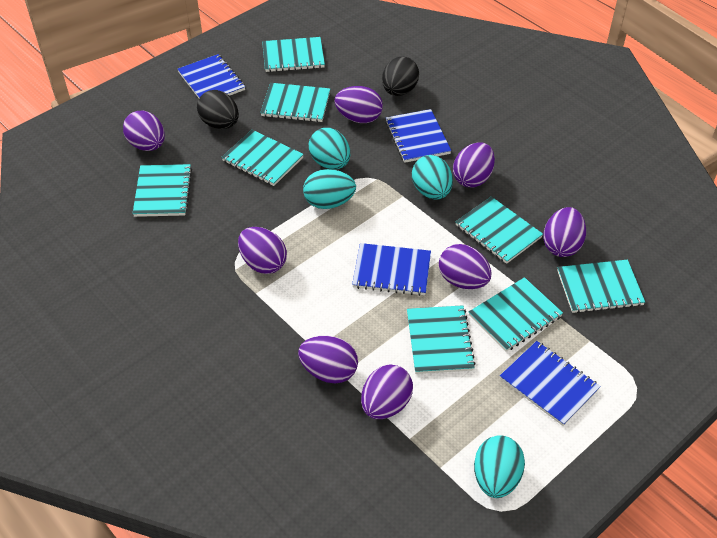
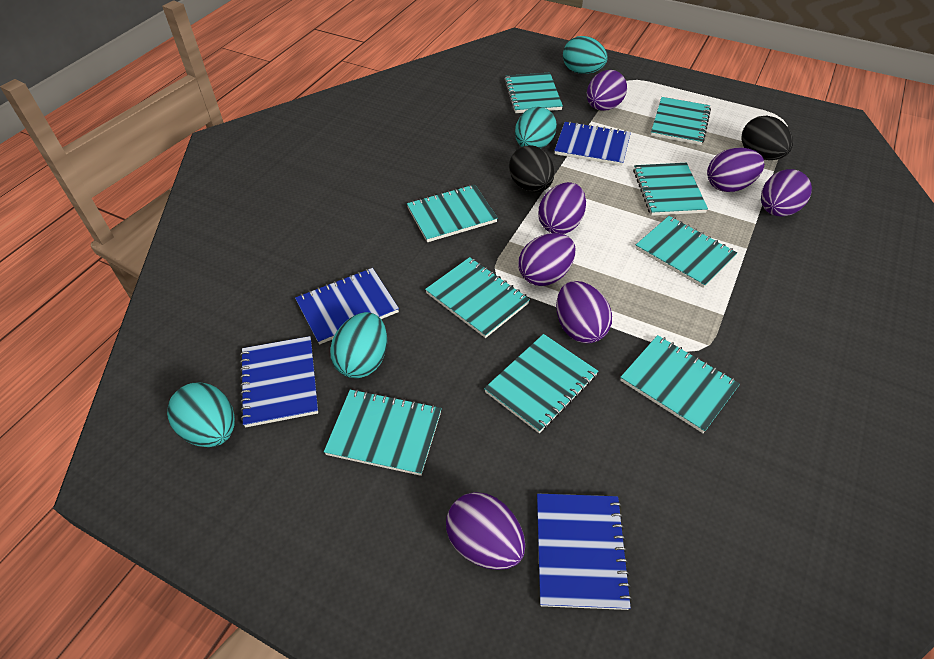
purple egg: [123,111,165,151] [238,227,287,274] [298,336,358,383] [335,86,383,123] [361,364,413,419] [439,244,492,289] [453,142,495,187] [543,207,586,257] = 8 -> [446,492,525,570] [518,233,575,286] [538,182,586,234] [556,281,612,343] [587,70,627,111] [707,148,764,192] [761,169,812,217] = 7
turquoise notebook: [133,164,192,217] [221,130,304,186] [260,83,330,122] [262,37,325,72] [407,305,476,374] [456,196,543,264] [469,277,563,352] [557,260,645,313] = 8 -> [324,389,442,476] [407,185,498,242] [425,257,530,338] [484,334,598,433] [504,72,563,113] [620,335,740,433] [633,163,708,216] [635,216,737,288] [651,97,711,145] = 9

